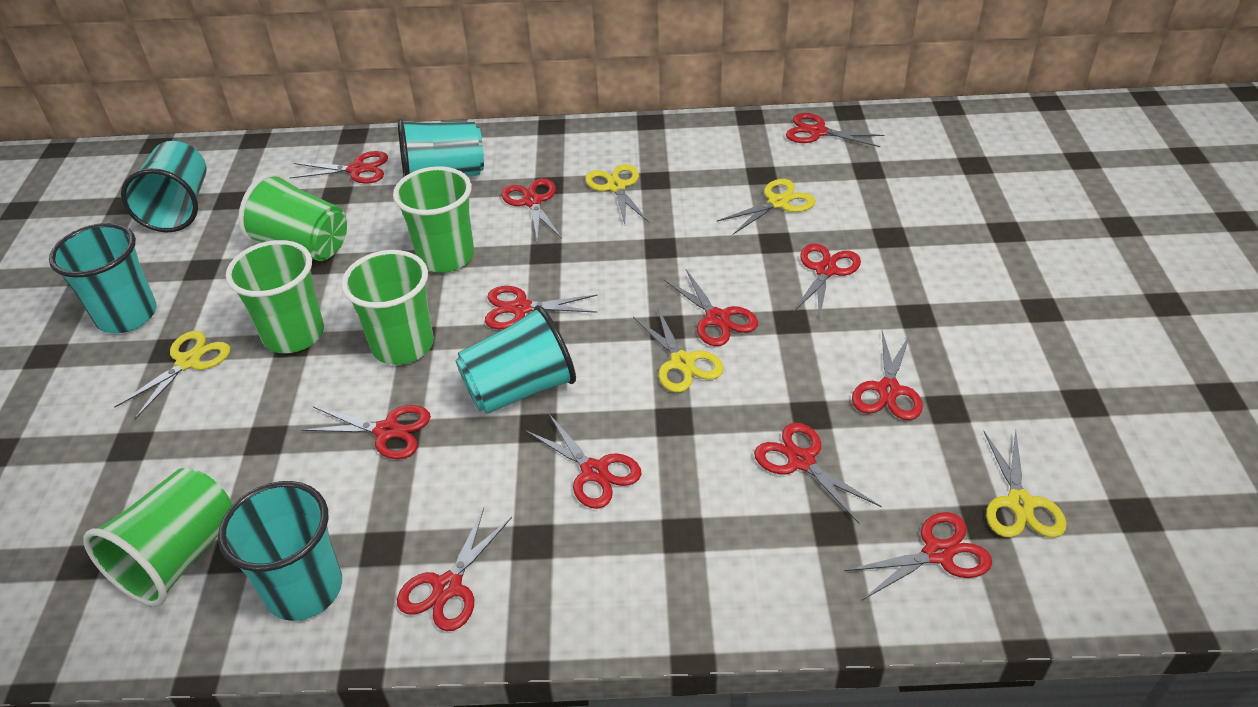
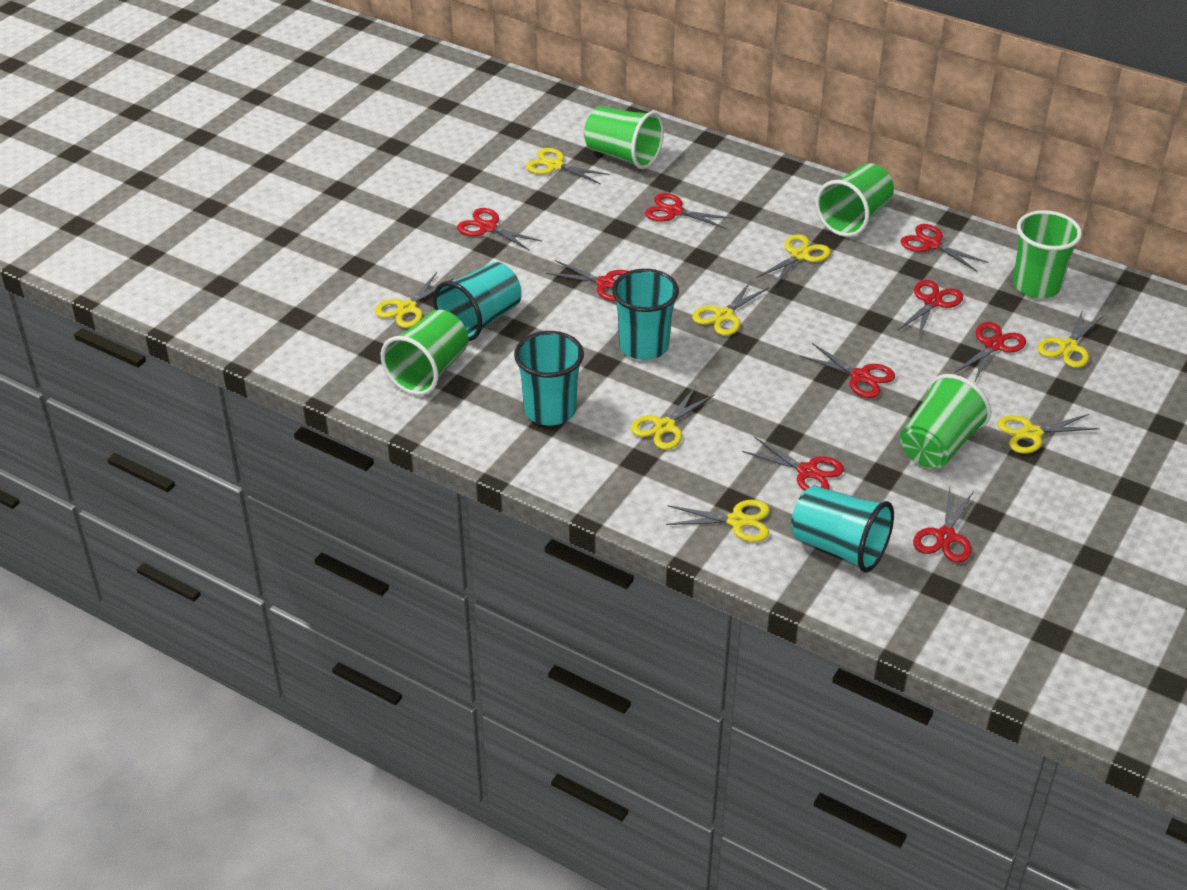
red scissors: [289,151,388,184] [301,405,431,459] [397,508,512,631] [485,286,597,329] [501,178,562,243] [525,414,642,509] [664,269,758,346] [754,423,882,523] [786,113,884,147] [792,244,861,320] [844,512,992,600] [852,331,923,420] = 12 -> [457,208,542,251] [546,260,628,301] [645,193,733,229] [742,437,844,491] [800,343,895,398] [898,280,963,338] [901,224,989,271] [913,487,974,563] [954,322,1026,383] = 9
turquoise cup: [49,223,157,333] [121,141,207,232] [218,481,342,621] [398,118,484,177] [455,305,576,414] = 5 -> [433,262,522,341] [514,331,584,425] [612,269,679,360] [791,486,894,573] = 4
yellow scissors: [114,331,230,419] [585,164,649,224] [633,307,724,392] [717,179,816,235] [984,430,1066,538] = 5 -> [375,272,454,328] [526,148,610,184] [631,386,714,450] [666,500,770,542] [692,281,769,336] [756,234,831,287] [997,414,1100,454] [1037,310,1104,368] = 8

